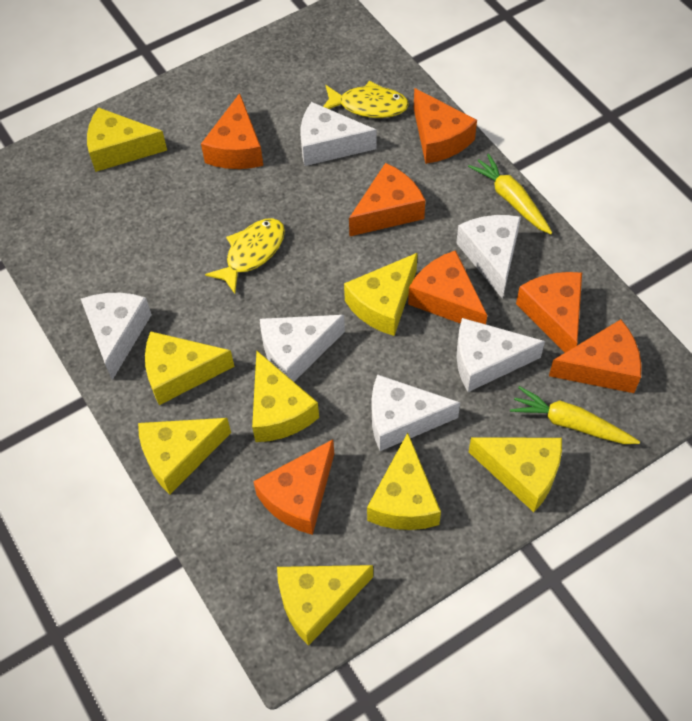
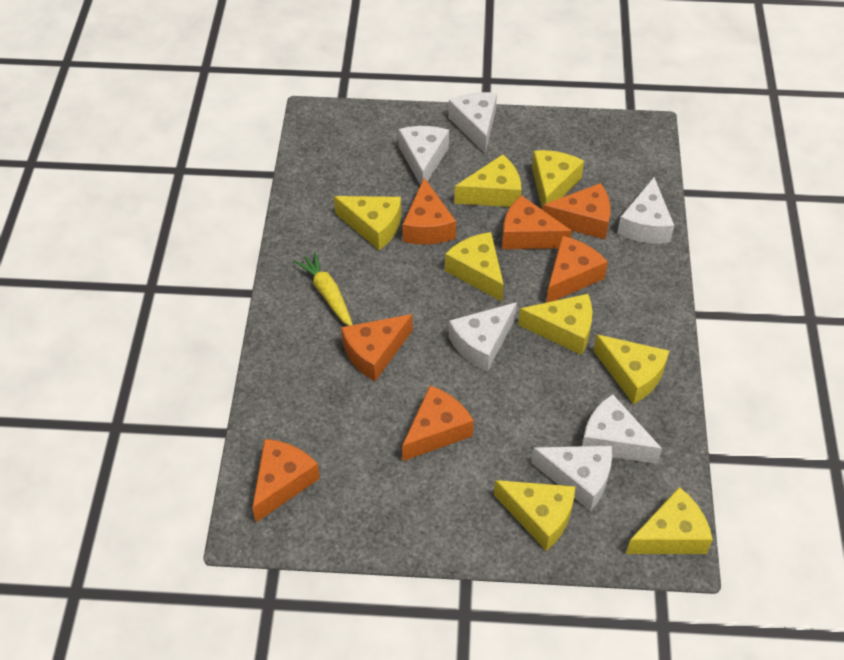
yellow carrot: [468,154,552,234] [510,386,640,444] = 2 -> [294,252,353,326] = 1
yellow fish: [205,218,285,294] [323,81,409,118] = 2 -> none = 0

